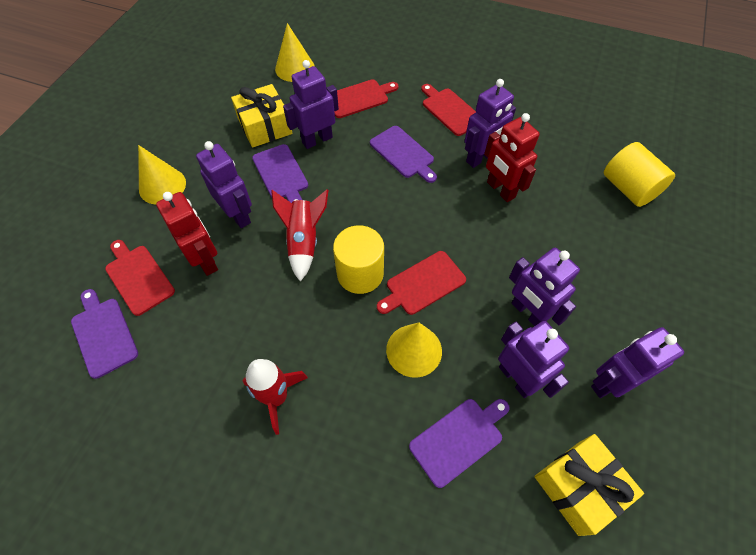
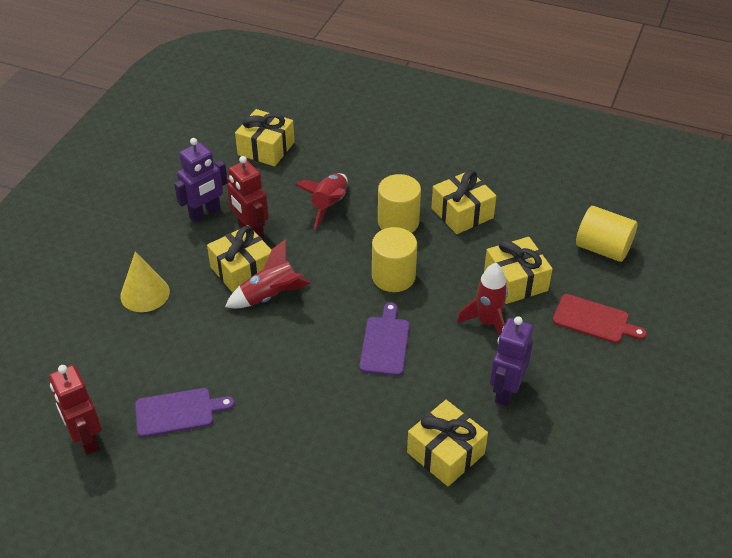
purple cutting board: [71,289,138,379] [252,144,308,203] [370,126,437,183] [409,399,510,488] = 4 -> [135,388,234,437] [359,302,410,376] = 2
purple robot: [196,141,252,228] [283,60,339,149] [465,79,516,168] [498,321,569,398] [509,248,580,326] [591,327,684,398] = 6 -> [174,138,227,223] [490,316,533,406] = 2
red cutting board: [105,240,175,316] [335,79,398,118] [377,251,466,315] [421,84,476,136] = 4 -> [553,294,647,343] = 1
red rocket: [242,359,308,435] [271,190,329,282] = 2 -> [225,239,311,309] [295,173,348,229] [457,263,508,336] = 3
yellow cone: [138,145,186,205] [275,23,314,82] [386,322,442,378] = 3 -> [120,252,170,312] = 1
yellow cylinder: [333,225,384,294] [604,142,675,207] = 2 -> [372,227,417,292] [378,174,421,233] [576,206,638,262] = 3
yellow gift: [231,84,292,148] [534,434,644,536] = 2 -> [207,225,271,293] [235,109,295,166] [407,400,488,486] [431,170,496,234] [484,237,553,304] = 5

